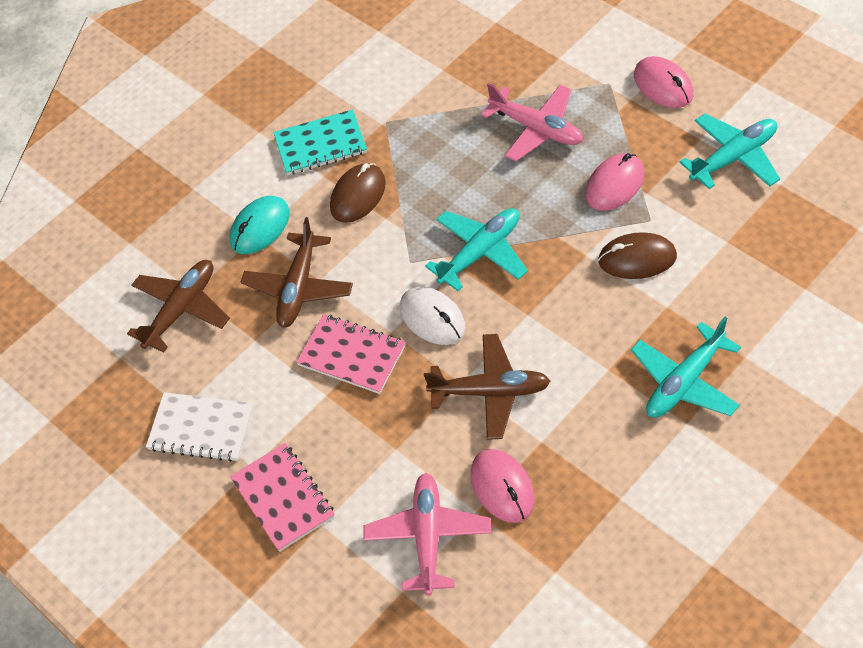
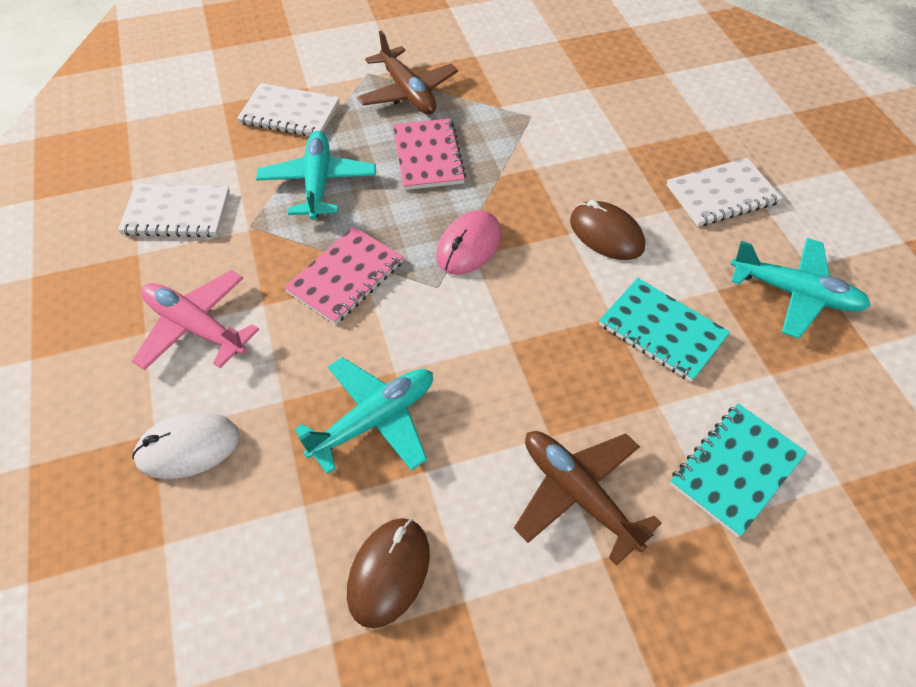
brown plane: [127,260,230,353] [241,217,353,328] [424,334,550,440] = 3 -> [357,31,458,114] [514,431,662,566] = 2
pink mouse: [470,449,535,523] [585,153,645,211] [634,56,694,108] = 3 -> [436,210,501,275] = 1
pink plane: [364,473,491,596] [481,83,583,161] = 2 -> [132,270,259,370] = 1
turquoise mouse: [230,196,290,254] = 1 -> none = 0
turquoise notebook: [273,109,367,175] = 1 -> [599,278,730,382] [670,404,807,538] = 2
white notebook: [146,392,253,462] = 1 -> [118,184,230,237] [237,83,339,136] [667,158,782,226] = 3

